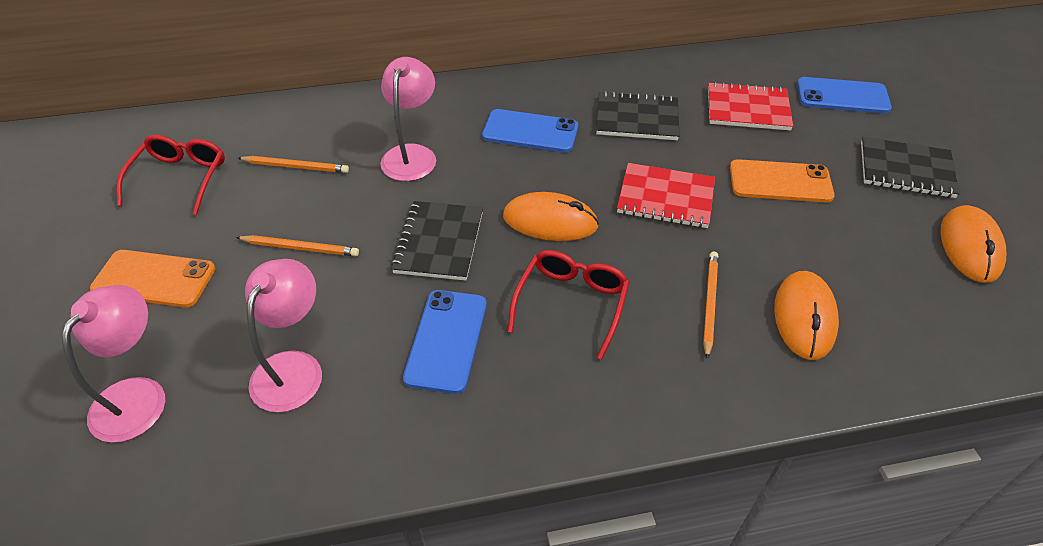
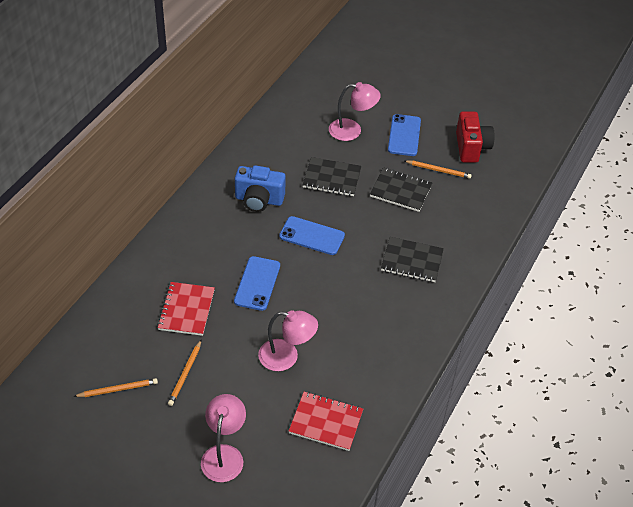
blue camera: none = 0 -> [235,165,286,212] = 1
orange mouse: [503,192,599,241] [774,271,839,360] [940,205,1006,283] = 3 -> none = 0
orange phone: [90,250,215,307] [730,159,835,203] = 2 -> none = 0
red camera: none = 0 -> [456,111,494,163] = 1
red glasses: [116,134,225,215] [507,250,629,360] = 2 -> none = 0

